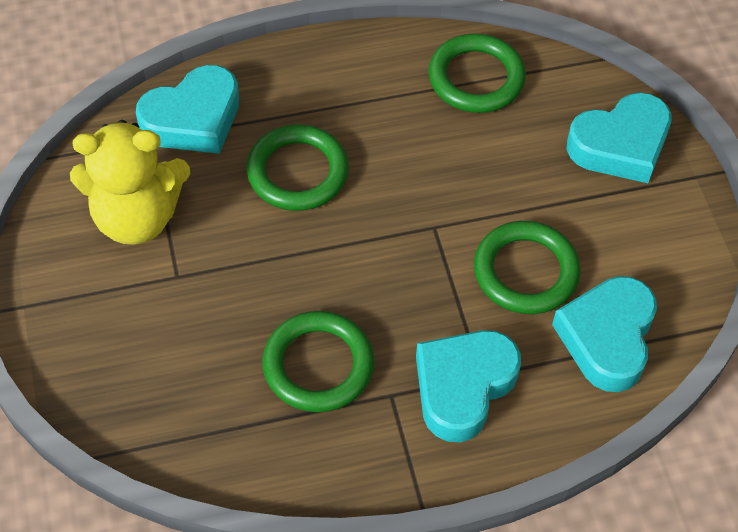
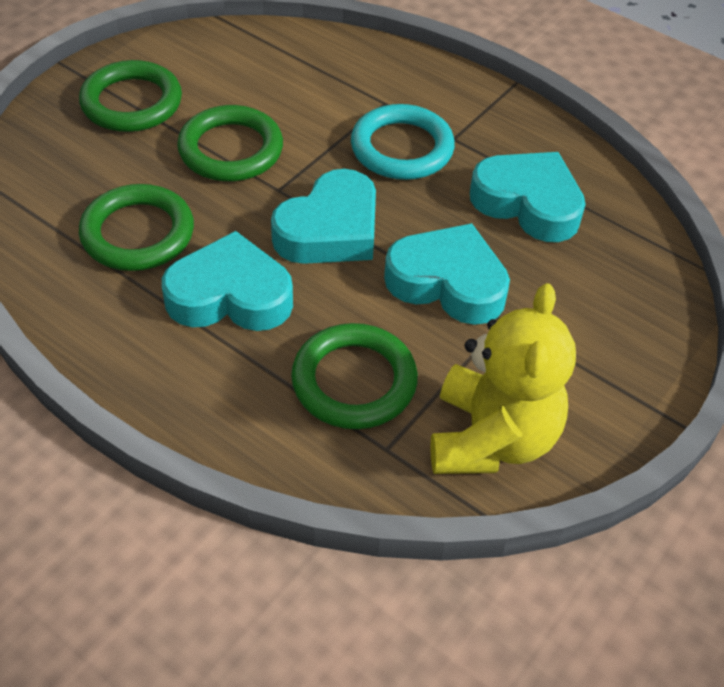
turquoise ring: none = 0 -> [351,104,455,180] = 1

